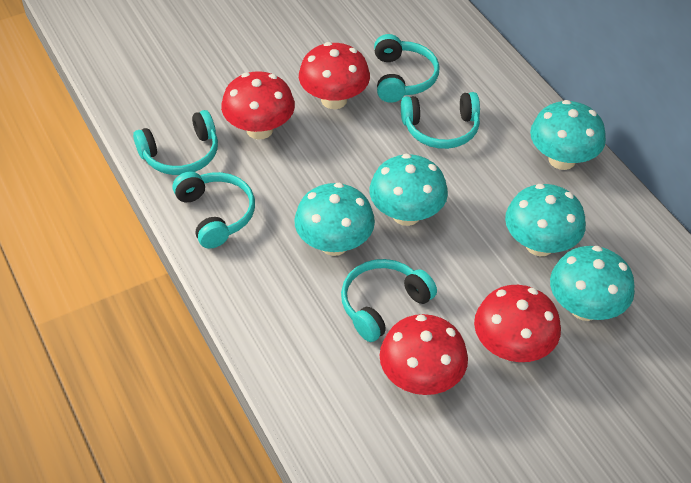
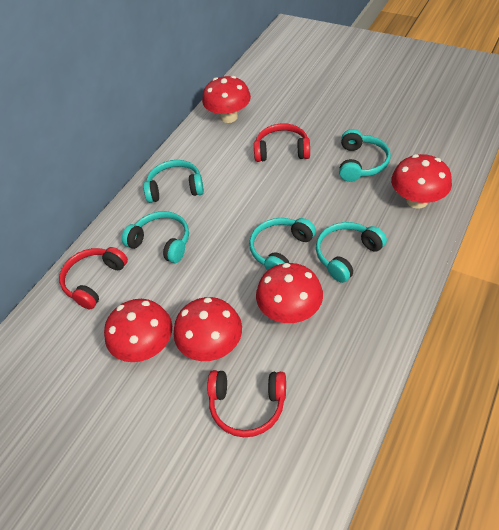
red headphones: none = 0 -> [59,247,128,309] [207,370,286,437] [254,123,310,162] = 3
red mushroom: [221,71,295,140] [299,42,370,109] [380,314,468,395] [474,285,561,362] = 4 -> [104,299,172,362] [174,297,242,361] [202,76,251,123] [256,263,323,323] [391,154,452,209] = 5
turquoise mushroom: [294,183,375,256] [370,154,448,226] [505,184,586,256] [530,100,606,170] [550,246,635,321] = 5 -> none = 0

